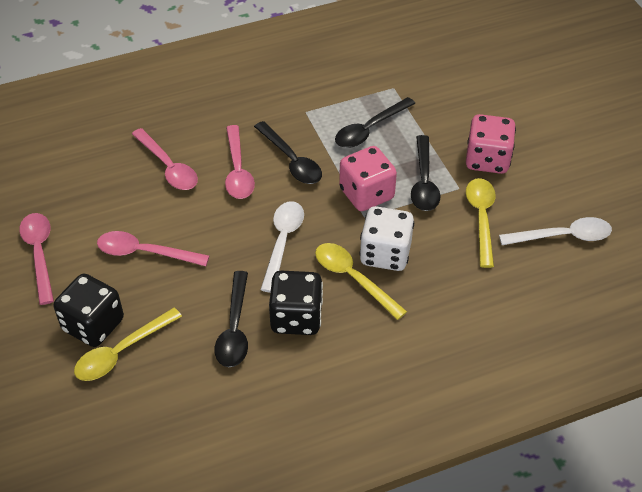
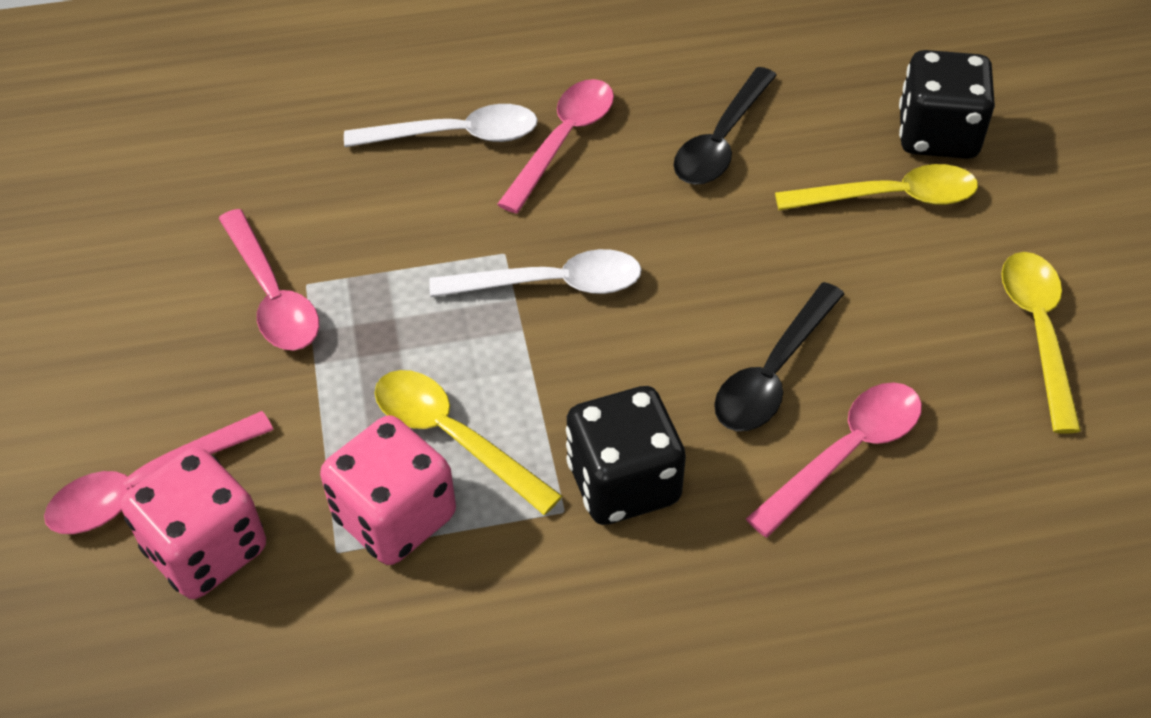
black spoon: [215,271,248,367] [254,121,322,184] [335,97,416,148] [411,135,440,211] = 4 -> [674,67,777,185] [714,282,844,431] = 2
white dice: [360,206,414,271] = 1 -> none = 0

